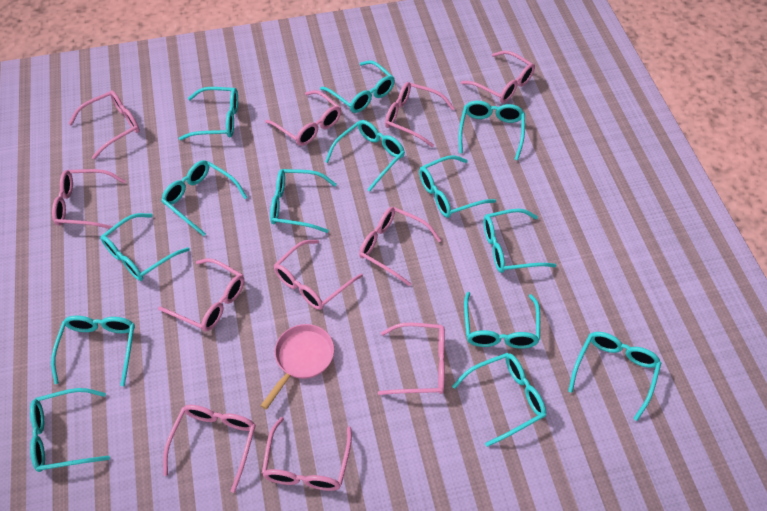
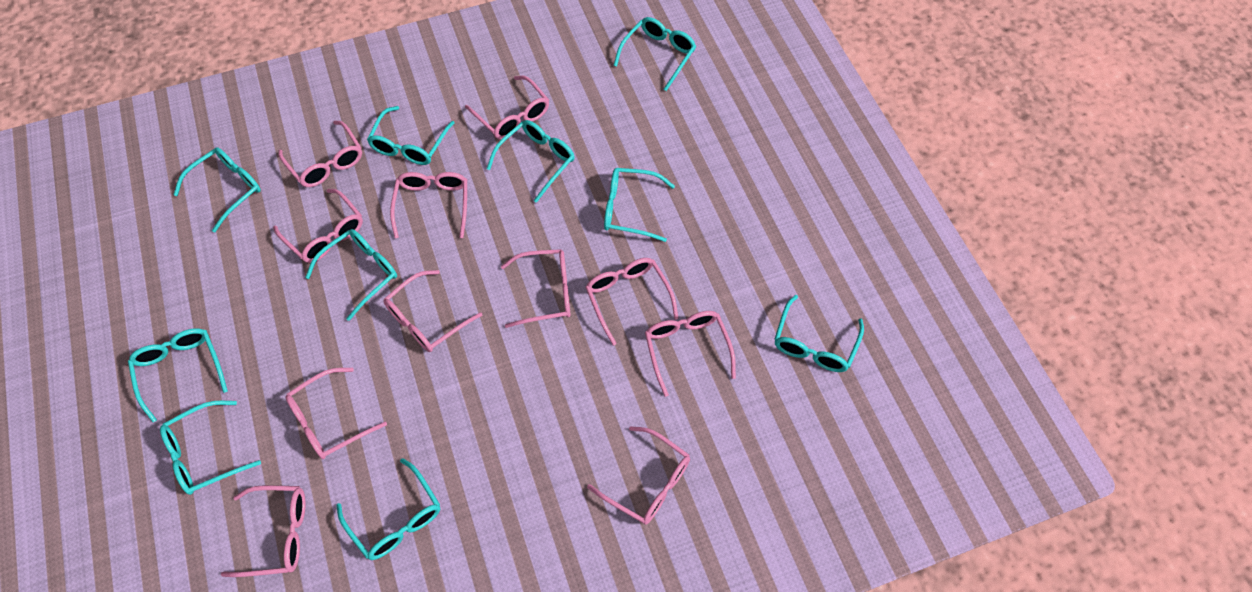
pink pan: [260,324,334,410] = 1 -> none = 0
turquoise glasses: [30,388,110,472] [51,316,135,386] [101,213,189,281] [161,160,248,236] [179,87,238,140] [270,169,337,233] [320,60,395,113] [325,120,405,192] [419,155,496,218] [452,353,546,447] [459,101,525,160] [464,292,540,349] [483,209,556,273] [568,332,661,421] = 14 -> [128,328,228,422] [160,401,261,495] [173,147,261,233] [305,229,397,321] [337,458,440,560] [367,106,454,165] [487,120,575,203] [604,168,675,242] [613,17,696,91] [775,295,864,372] = 10

